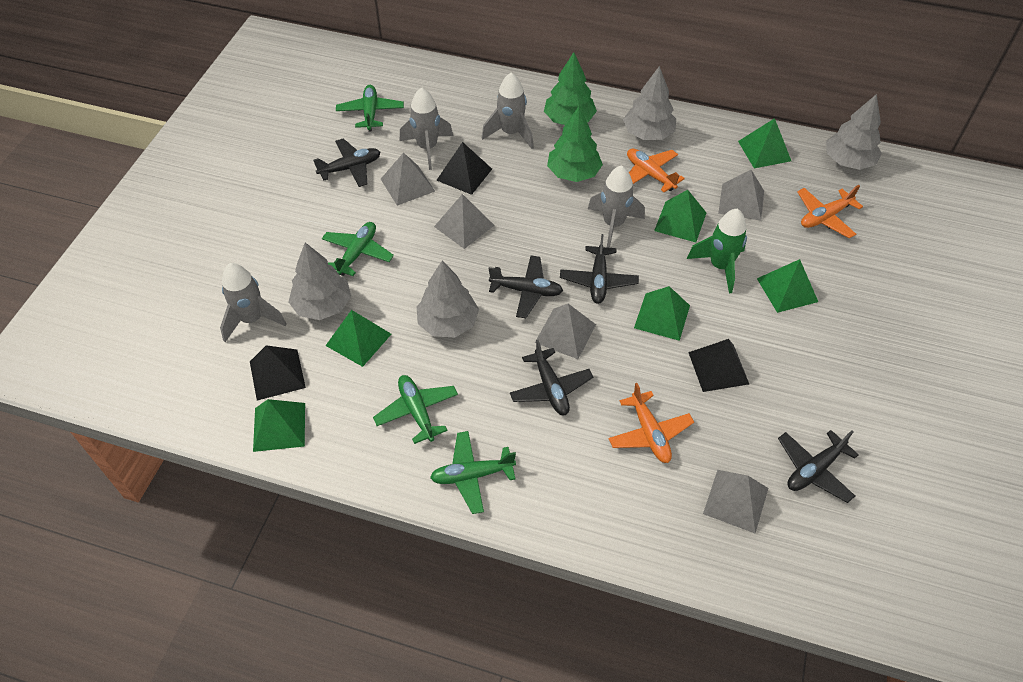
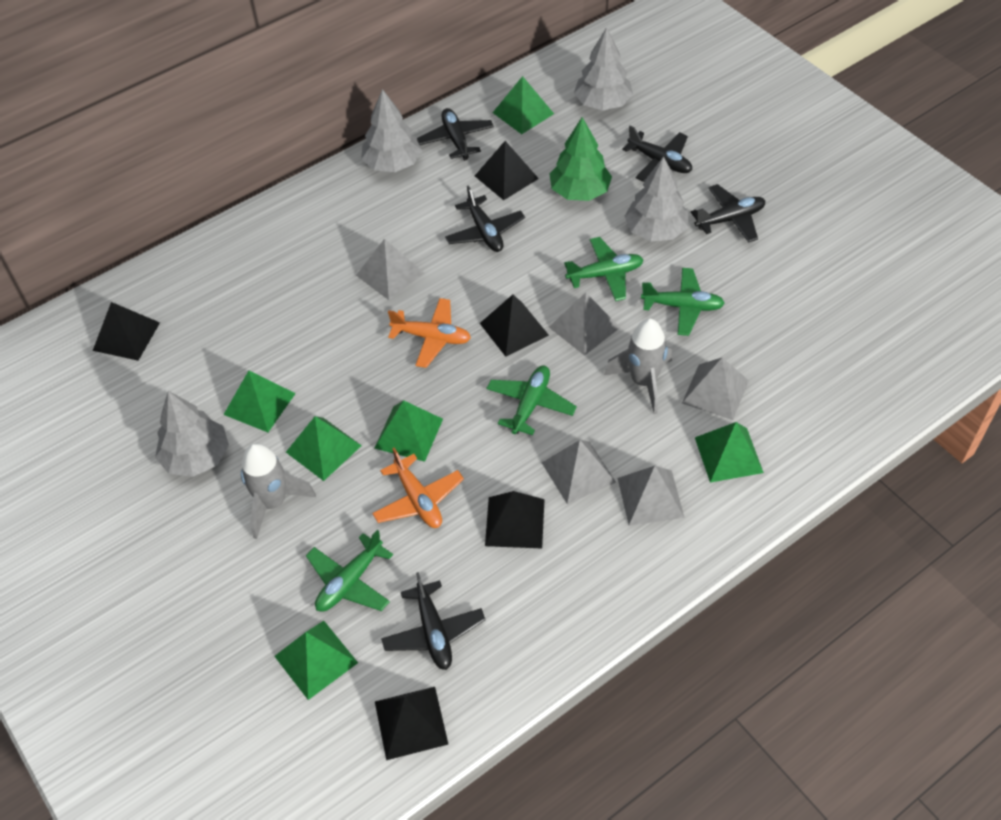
black pyramid: [250,345,306,401] [436,142,492,195] [688,339,749,392] = 3 -> [93,302,160,361] [375,687,449,760] [475,141,539,200] [480,294,549,357] [485,491,545,548] = 5
green rocket: [687,209,747,293] = 1 -> none = 0
green tree: [544,52,597,125] [547,107,603,182] = 2 -> [549,117,612,201] = 1
grey rocket: [220,263,287,342] [400,87,453,170] [482,73,534,149] [588,165,645,248] = 4 -> [241,443,316,539] [604,318,672,414] = 2
orange plane: [609,383,694,463] [627,149,685,192] [797,185,863,238] = 3 -> [372,448,464,528] [388,298,471,368] = 2

